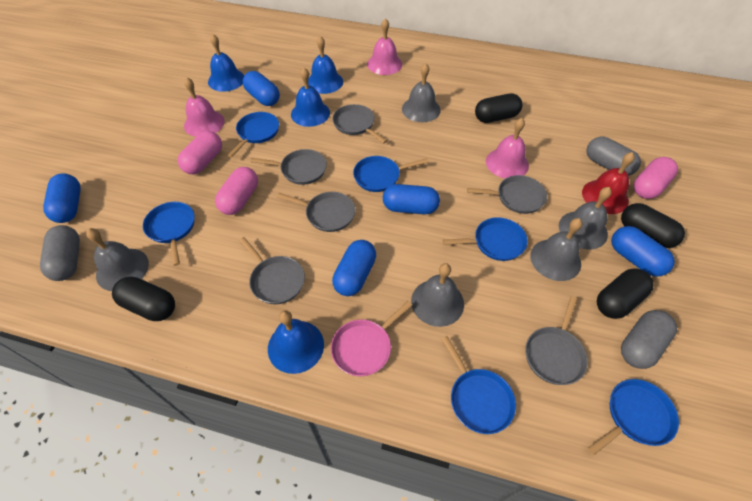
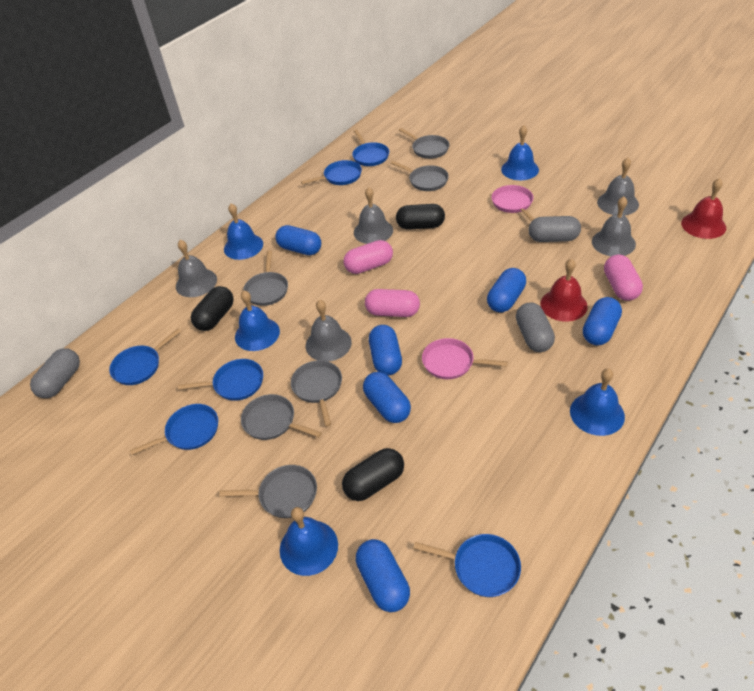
black capsule: [112,276,175,321] [475,93,522,123] [597,268,654,319] [621,203,685,248] = 4 -> [191,286,234,331] [342,448,404,501] [396,204,445,230] = 3
blue bell: [208,34,244,92] [268,310,324,374] [291,68,330,127] [308,36,343,94] = 4 -> [224,203,263,260] [235,290,280,351] [280,507,338,576] [501,125,539,180] [570,368,625,436] = 5
blue capsule: [43,173,81,223] [243,71,280,106] [332,240,376,296] [383,184,440,214] [611,226,675,277] = 5 -> [275,225,321,255] [356,539,410,612] [363,372,411,423] [369,325,402,375] [487,268,526,313] [583,297,622,345] = 6
pink bell: [184,77,225,137] [367,18,402,75] [486,118,529,179] = 3 -> none = 0
pink pan: [331,301,412,376] = 1 -> [422,338,508,379] [492,185,535,222] = 2
red bell: [582,152,635,214] = 1 -> [540,259,588,322] [681,178,726,239] = 2

